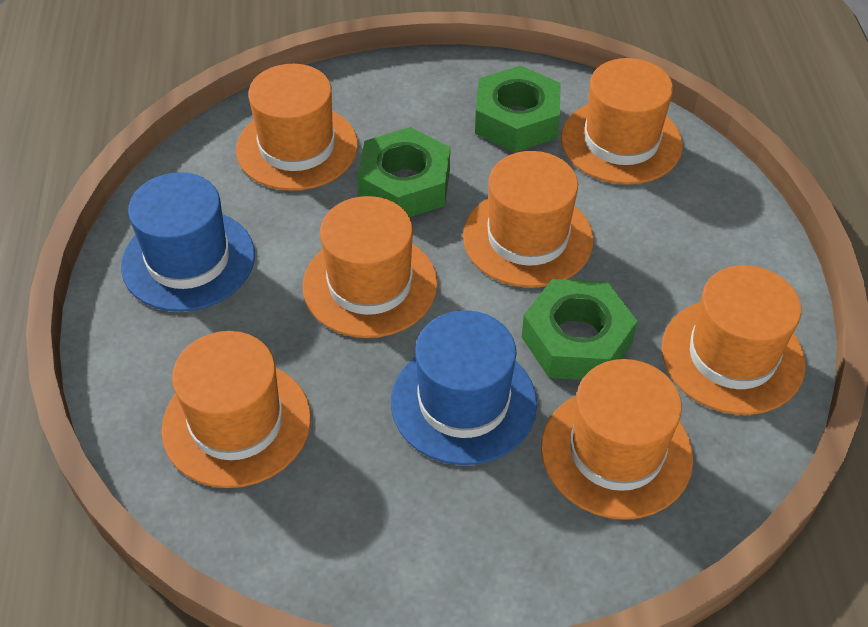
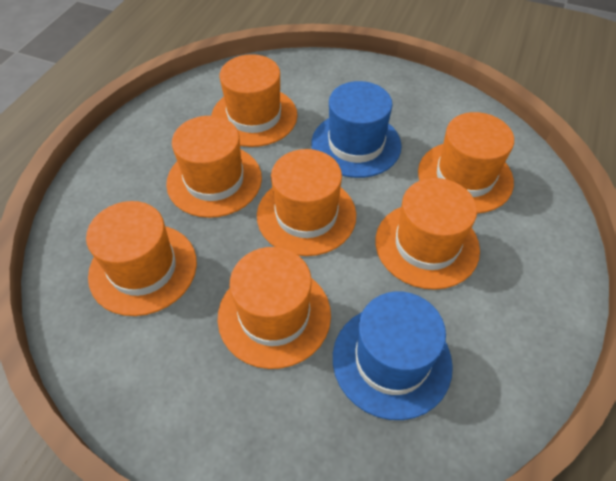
green nut: [357,127,450,217] [475,65,561,152] [522,279,637,380] = 3 -> none = 0

